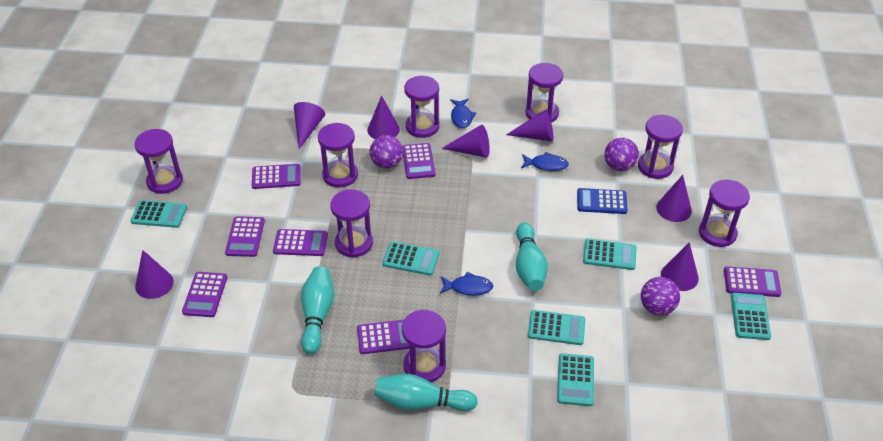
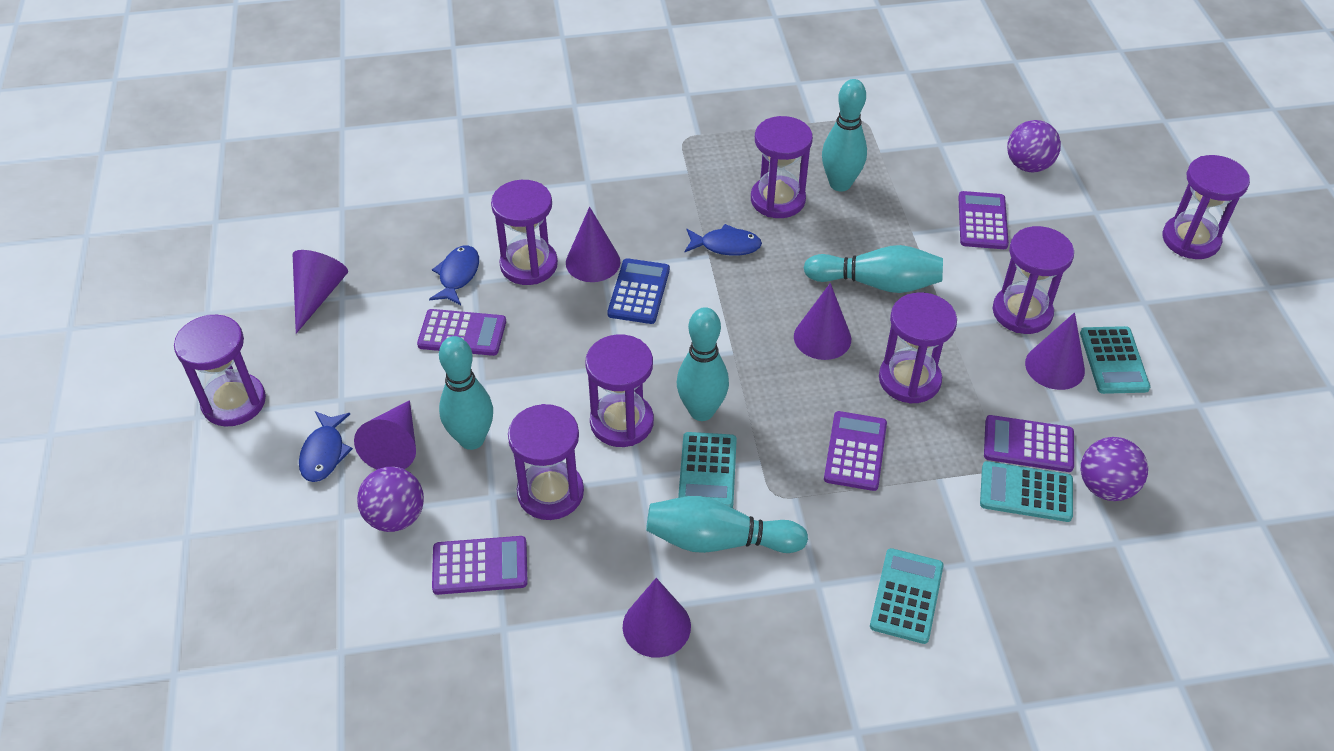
purple calculator: [182,272,227,317] [225,216,265,257] [252,164,300,189] [273,229,328,256] [357,320,410,354] [402,143,435,179] [724,266,781,297] = 7 -> [417,309,506,356] [432,536,528,595] [824,411,887,491] [958,191,1009,249] [984,415,1074,472] = 5
purple cone: [135,250,174,299] [294,102,325,149] [367,95,400,139] [441,125,490,158] [506,109,553,141] [656,175,692,222] [661,242,699,291] = 7 -> [293,250,348,334] [354,400,416,470] [566,207,620,282] [623,578,691,658] [794,283,851,360] [1025,312,1085,390] = 6
turquoise bowling pin: [301,266,334,354] [375,374,478,411] [516,223,548,291] = 3 -> [439,336,493,450] [646,496,808,553] [677,307,729,421] [803,245,943,293] [822,79,867,192] = 5
turquoise calculator: [130,200,187,228] [382,241,439,275] [528,310,585,345] [557,353,594,406] [583,239,637,270] [731,293,771,340] = 6 -> [678,432,737,508] [870,548,944,644] [980,461,1073,522] [1080,326,1150,394] = 4

